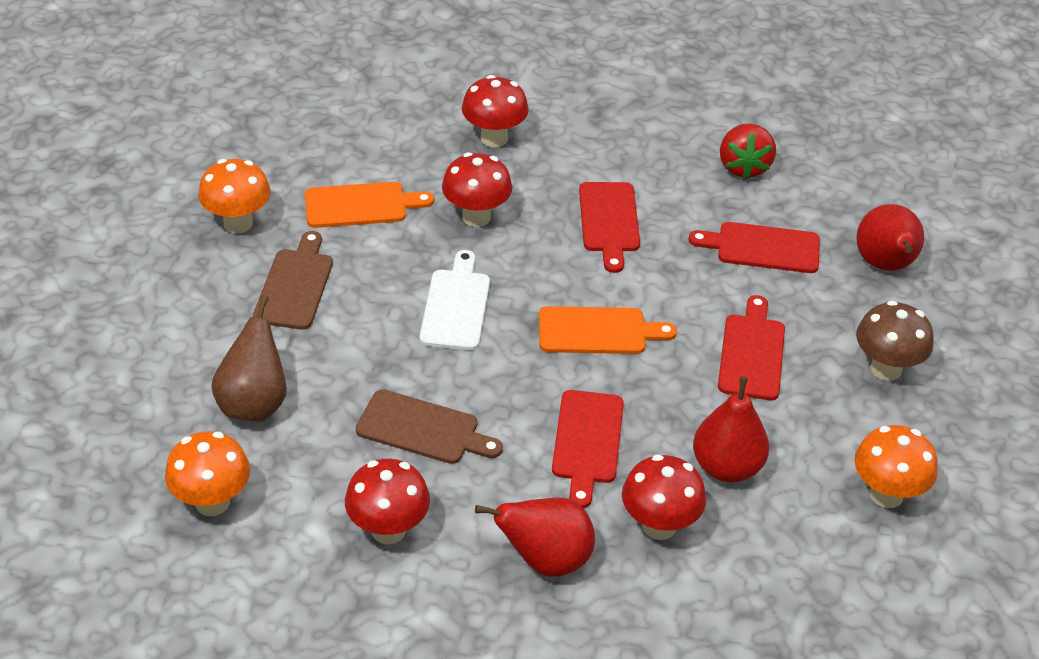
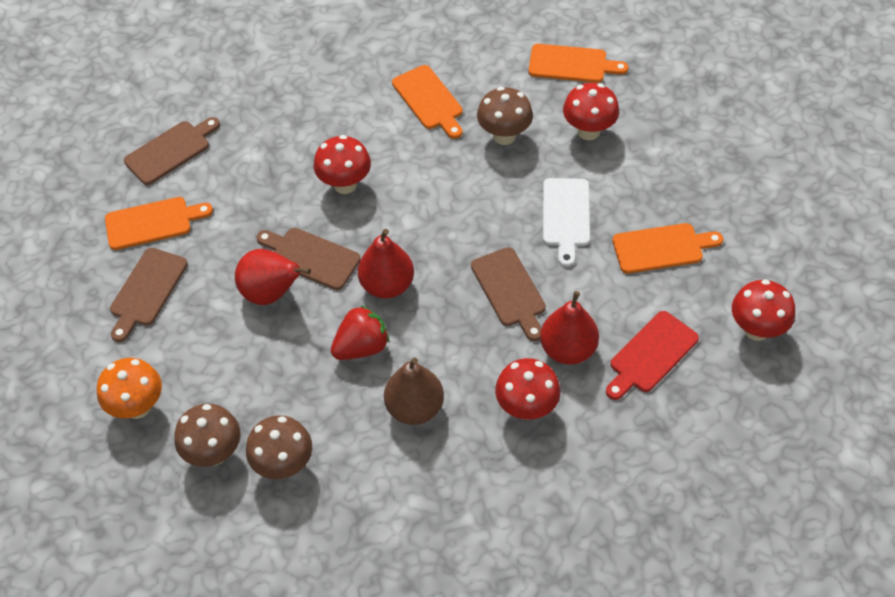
brown cutting board: [253,231,333,330] [356,389,503,464] = 2 -> [110,248,188,342] [124,117,220,185] [256,228,361,290] [471,247,546,341] = 4
brown mushroom: [856,301,934,381] = 1 -> [174,404,241,467] [246,415,312,479] [477,87,533,145] = 3
orange cutting board: [305,182,434,228] [539,306,677,354] = 2 -> [105,197,213,250] [392,65,463,139] [528,44,629,83] [612,223,723,274] = 4
orange mushroom: [165,431,250,516] [198,159,270,233] [854,425,938,508] = 3 -> [97,358,162,419] = 1
red cutting board: [552,390,624,508] [579,182,640,273] [689,222,820,273] [718,295,785,400] = 4 -> [606,311,699,400] = 1

